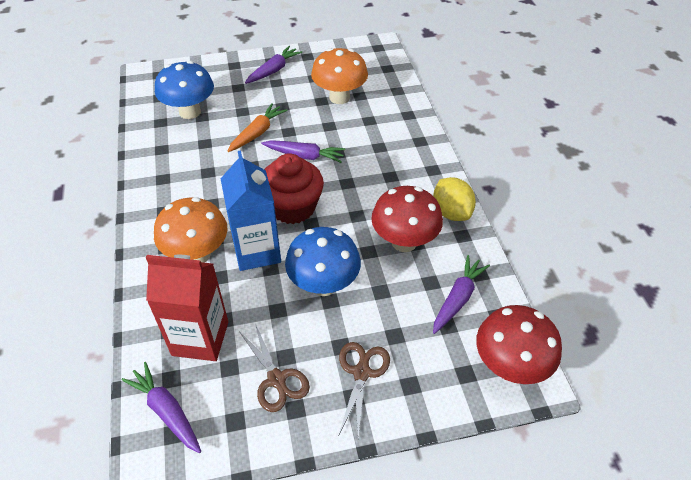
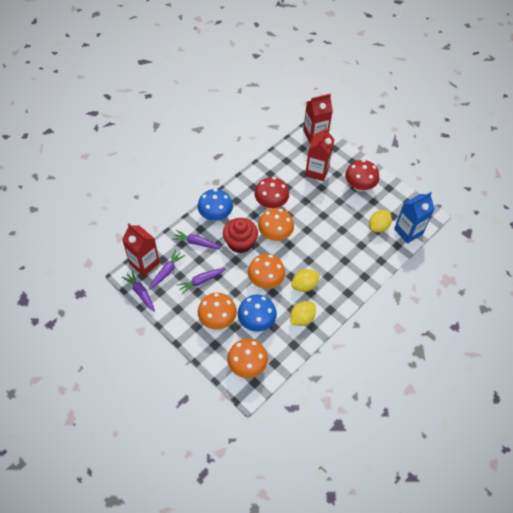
brown scissors: [239,324,310,412] [339,342,390,438] = 2 -> none = 0
orange carrot: [228,103,287,152] = 1 -> none = 0
orange mushroom: [154,197,228,263] [311,48,368,104] = 2 -> [198,293,237,330] [227,339,268,378] [248,254,285,289] [258,208,294,241] = 4
red carton: [146,255,228,361] = 1 -> [122,223,160,276] [303,94,333,144] [305,127,335,181] = 3
yellow lemon: [433,177,476,221] = 1 -> [291,269,320,292] [291,301,316,326] [369,210,392,232] = 3

